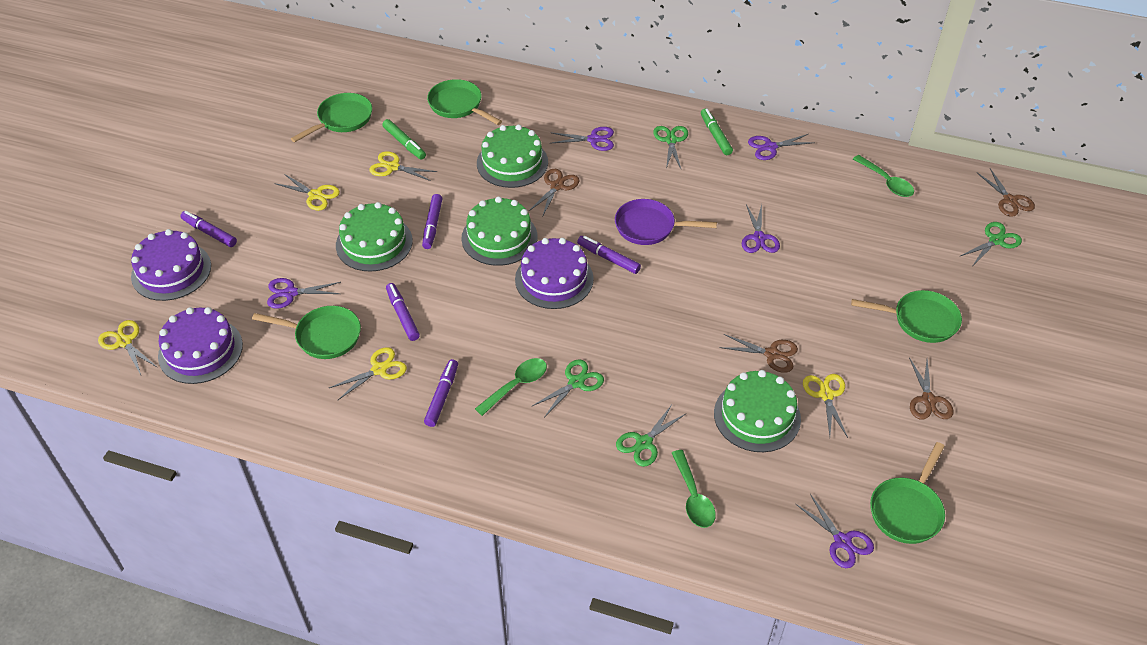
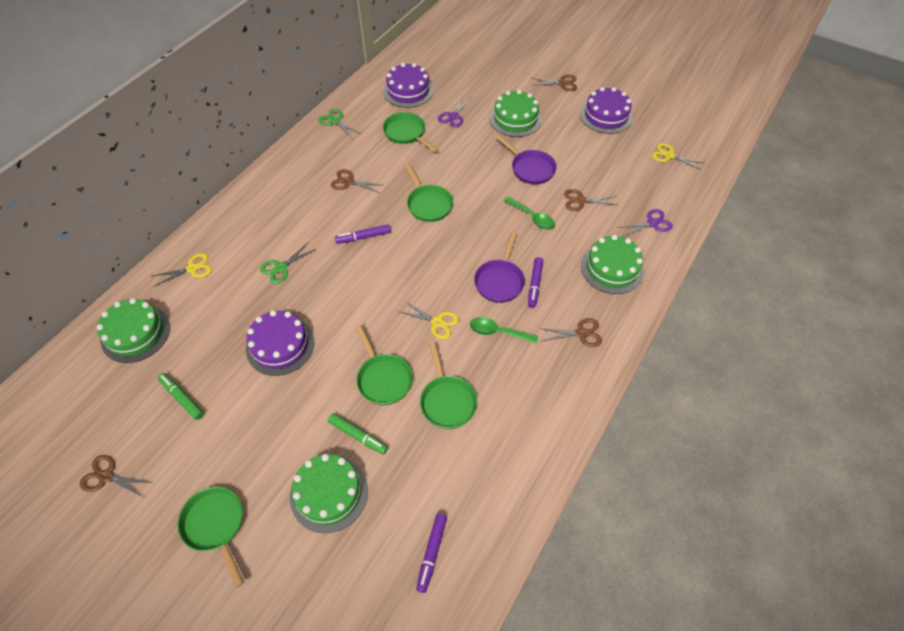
brown scissors: [529,169,580,217] [719,334,798,373] [909,357,954,419] [977,169,1035,217] = 4 -> [80,455,150,497] [331,169,382,193] [532,75,577,91] [539,318,602,347] [564,189,618,211] = 5
green scissors: [532,359,604,416] [616,405,685,467] [653,126,688,169] [959,222,1022,265] = 4 -> [260,243,316,284] [318,109,361,139] = 2
green spoon: [475,358,547,416] [672,450,716,528] [853,155,914,197] = 3 -> [470,317,538,344] [504,197,555,230] = 2
purple marker: [180,211,237,247] [386,283,420,341] [422,194,443,249] [424,359,458,427] [577,236,641,274] = 5 -> [335,224,391,244] [416,514,447,593] [528,257,543,308] = 3
purple pan: [615,199,717,245] = 1 -> [474,232,525,303] [496,135,556,184] = 2
purple scissors: [267,278,341,309] [550,127,614,151] [742,204,780,253] [748,134,815,160] [796,494,874,568] = 5 -> [438,96,471,127] [617,209,673,237] = 2
yellow scissors: [98,320,158,375] [274,174,340,211] [329,347,407,401] [369,151,437,181] [803,374,848,438] = 5 -> [153,253,212,286] [398,301,459,339] [652,143,704,170] = 3

